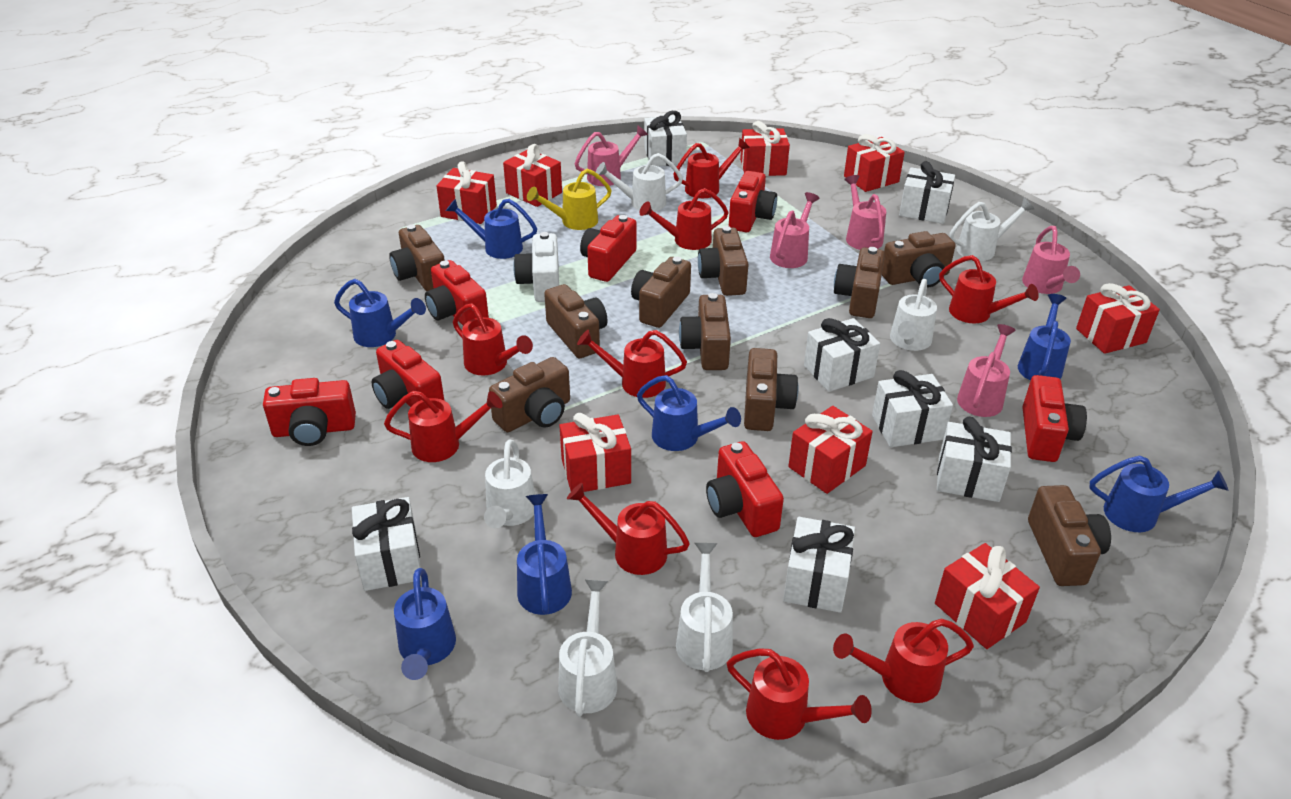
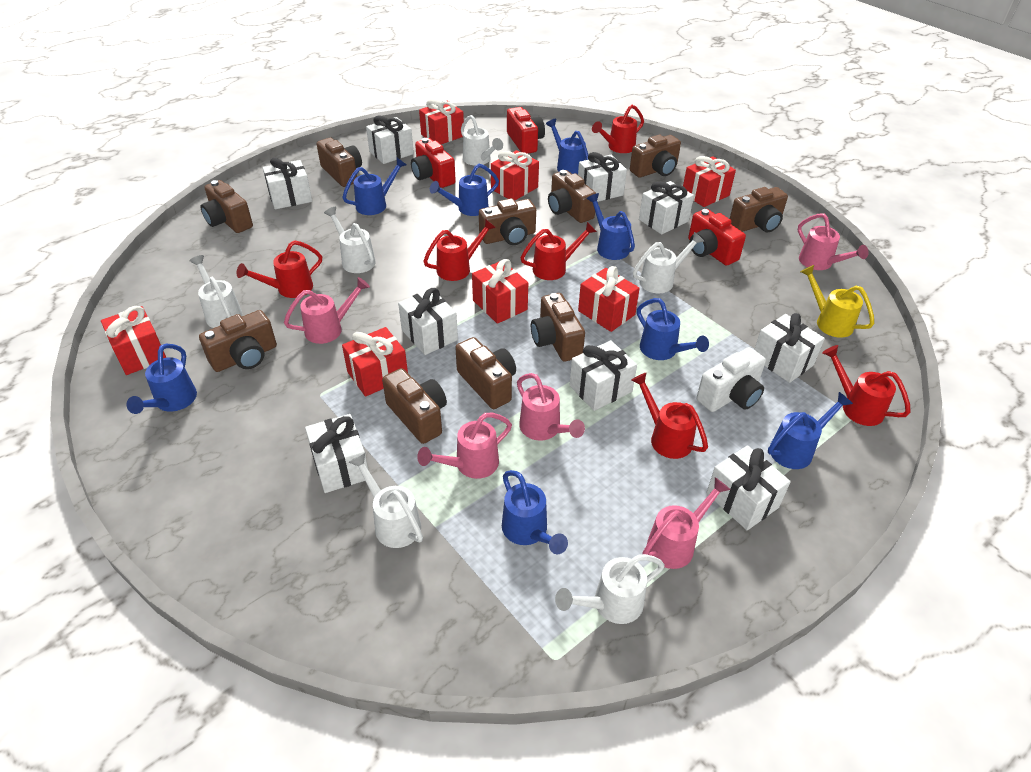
blue watering can: [334,279,426,347] [394,568,456,680] [446,199,537,259] [517,494,572,615] [637,375,741,451] [1018,294,1071,381] [1090,455,1228,532] = 7 -> [126,344,197,414] [342,157,406,215] [430,164,499,216] [502,470,568,554] [546,119,589,174] [587,193,635,260] [637,298,709,360] [768,392,853,469] = 8
red camera: [263,378,356,446] [371,340,444,409] [425,260,489,326] [580,215,637,282] [706,441,784,537] [729,171,777,232] [1023,375,1087,462] = 7 -> [411,138,456,188] [507,107,545,154] [688,209,746,266] = 3
red gift: [437,161,497,224] [503,144,562,207] [559,413,631,492] [740,121,790,176] [788,406,873,494] [844,134,905,192] [935,543,1040,649] [1076,283,1160,354] = 8 -> [101,306,166,375] [342,327,408,397] [419,99,464,144] [472,259,528,324] [491,150,539,200] [578,266,640,332] [683,156,736,207] = 7
red watering can: [384,391,503,462] [453,303,533,375] [567,483,690,575] [577,330,687,398] [640,188,729,250] [673,138,750,198] [727,648,872,740] [833,618,974,703] [939,255,1039,323] = 9 -> [237,240,322,298] [423,219,496,281] [521,222,597,280] [592,105,644,153] [631,372,708,459] [822,345,911,426] = 6
white gift: [352,497,421,591] [644,111,687,166] [783,517,855,613] [804,318,880,392] [872,370,953,447] [899,161,955,224] [937,417,1012,502] = 7 -> [263,157,312,209] [305,414,368,493] [366,116,414,164] [398,288,458,355] [570,340,637,411] [578,152,627,202] [639,181,694,235] [706,445,791,530] [754,313,825,383] = 9

